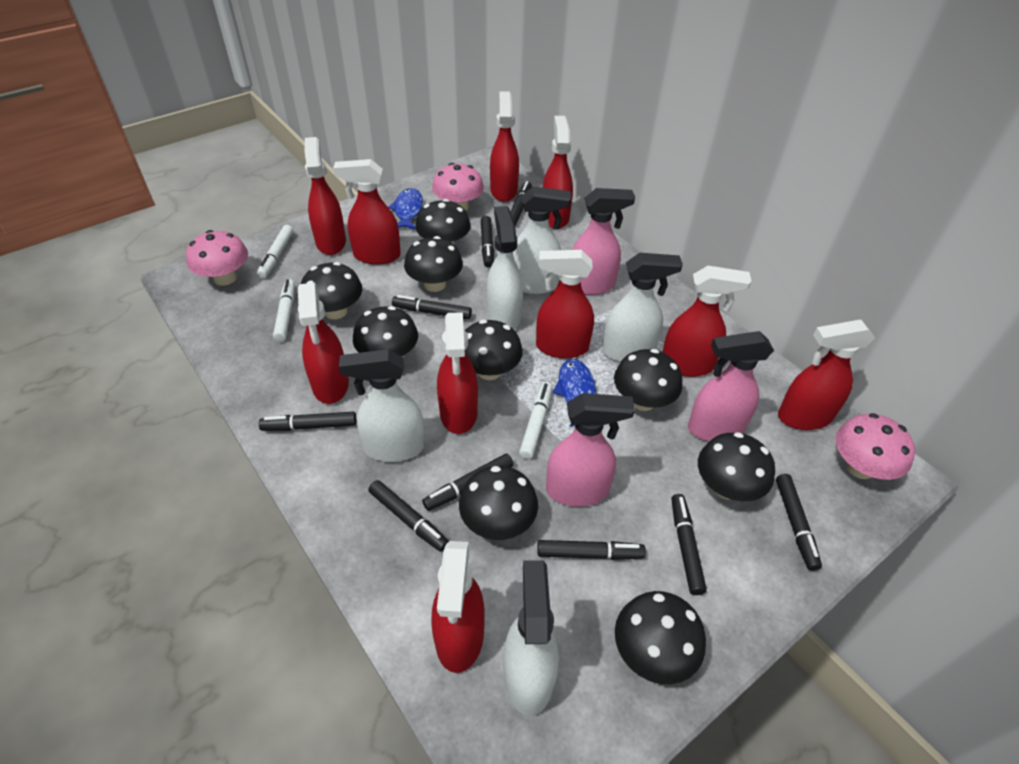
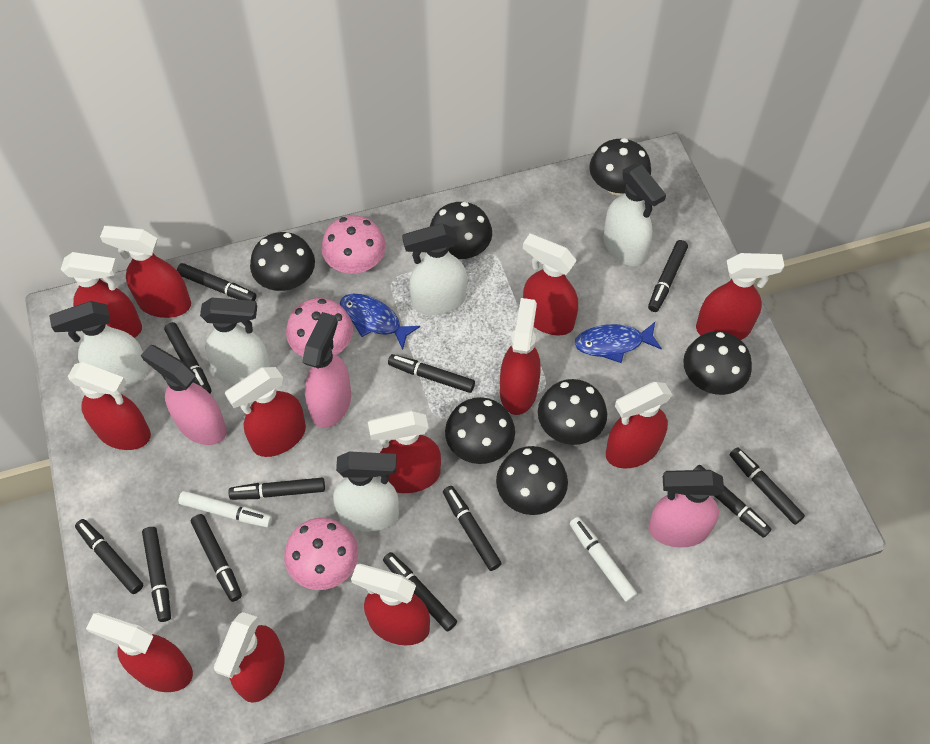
black marker: [259,412,356,431] [368,480,449,552] [392,295,472,320] [422,453,513,511] [481,216,494,268] [510,181,532,225] [537,540,646,560] [671,494,707,595] [776,474,822,571] = 9 -> [75,519,144,594] [142,527,171,622] [164,322,212,393] [177,263,256,301] [191,514,242,602] [229,478,325,500] [383,552,457,632] [388,354,475,393] [443,486,502,571] [648,240,688,312] [693,465,771,538] [730,447,805,525] = 12
black mushroom: [301,262,362,319] [353,306,418,356] [404,236,463,292] [415,199,471,245] [459,466,538,540] [465,320,523,380] [614,349,683,411] [615,591,706,685] [698,432,775,501] = 9 -> [250,232,315,291] [430,202,492,259] [445,397,515,464] [496,446,568,515] [538,379,607,445] [589,138,651,195] [683,331,752,395] = 7
red spray bottle: [298,283,349,404] [305,137,346,255] [333,159,401,265] [431,541,485,673] [437,312,478,434] [490,91,519,202] [536,250,594,358] [542,116,573,229] [663,266,752,377] [778,320,875,430] = 10 -> [61,252,142,338] [68,362,151,450] [86,613,193,692] [100,226,191,318] [214,612,285,703] [225,367,306,457] [351,564,430,645] [368,410,441,493] [500,298,541,415] [523,233,578,335] [606,382,673,468] [696,253,784,340] = 12
white marker: [257,225,293,278] [273,279,295,342] [519,382,552,459] = 3 -> [178,491,272,527] [569,517,637,602] = 2

